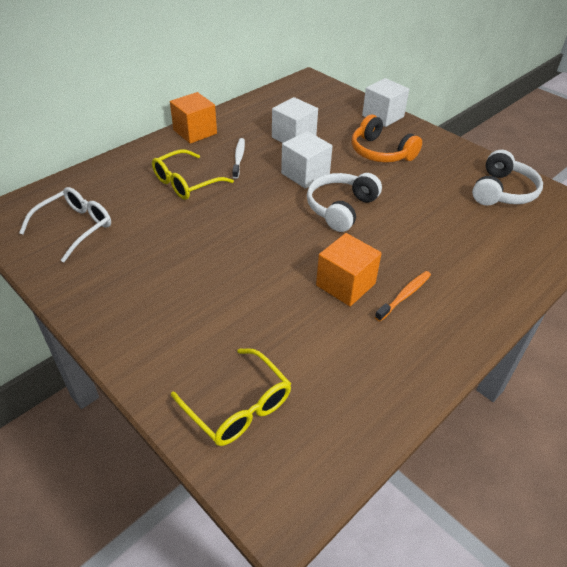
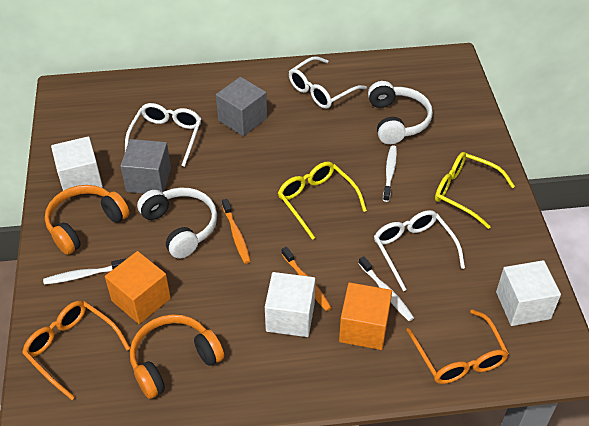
grey cube: none = 0 -> [120,139,171,194] [216,77,267,136] = 2
orange glasses: none = 0 -> [22,301,130,400] [406,309,509,384] = 2
orange headphones: [352,115,422,163] = 1 -> [45,185,129,255] [130,314,224,399] = 2
orange toothbrush: [375,271,431,322] = 1 -> [222,199,251,264] [282,246,332,311] = 2
white glasses: [19,187,111,262] = 1 -> [125,103,201,167] [289,56,367,109] [374,210,465,291] = 3
white toothbrush: [232,138,245,179] = 1 -> [43,259,126,285] [358,256,414,321] [383,145,397,202] = 3

